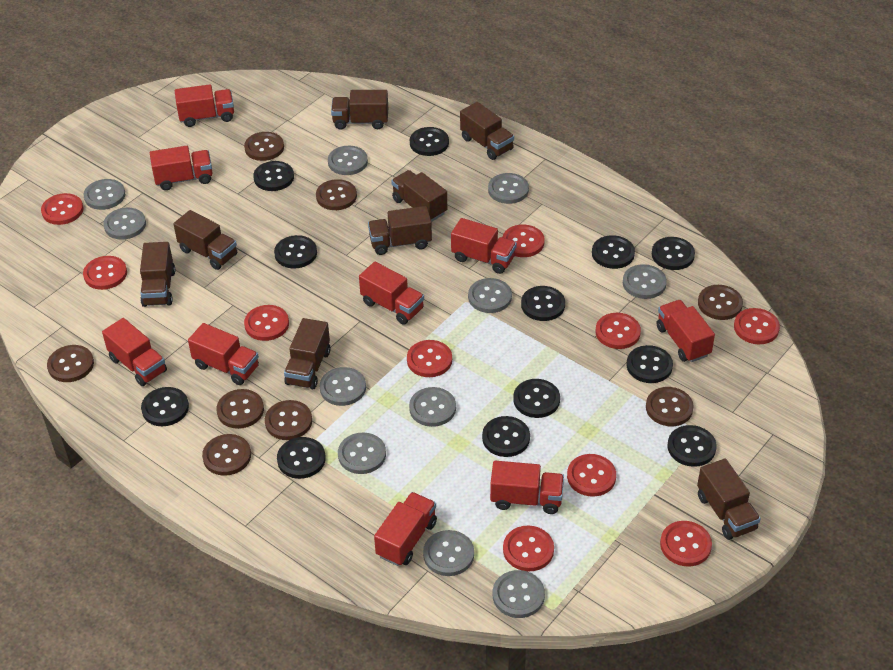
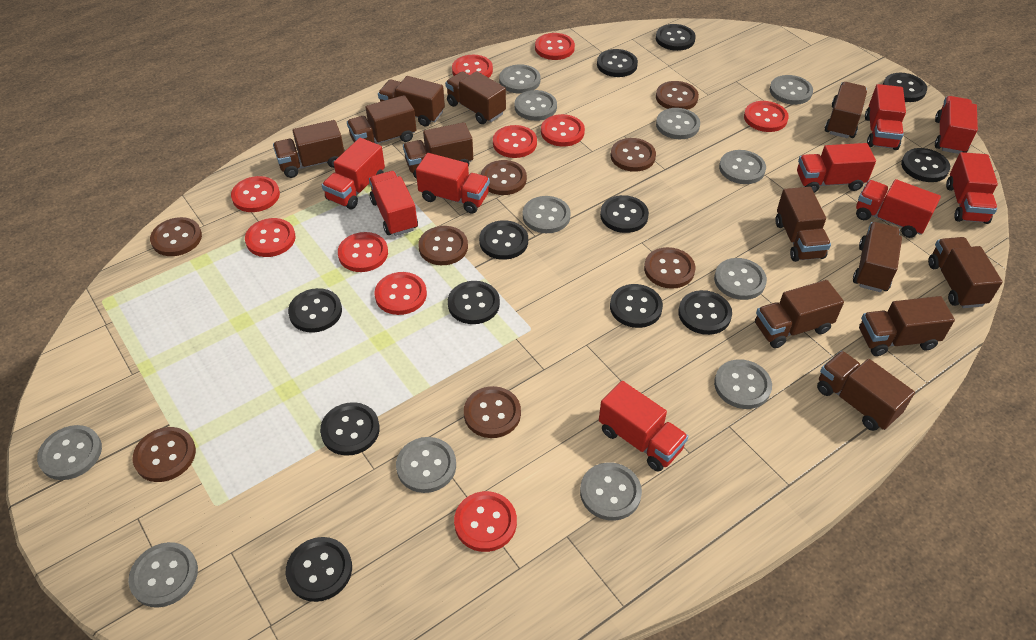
brown truck: [140,242,175,307] [173,210,237,270] [284,318,331,389] [331,90,388,130] [368,206,432,255] [391,170,447,222] [460,102,514,160] [697,459,761,540] = 8 -> [273,120,344,178] [347,95,416,144] [378,76,445,126] [403,122,473,179] [445,71,506,124] [755,280,844,348] [775,187,831,262] [817,351,915,431] [825,82,867,138] [853,222,902,292] [859,296,955,356] [928,237,1002,308] = 12
grey button: [84,179,125,210] [103,208,146,240] [320,367,366,406] [328,146,368,175] [338,432,386,474] [409,387,456,427] [423,530,474,576] [468,278,512,313] [488,173,529,204] [493,570,545,618] [623,264,667,299] = 11 -> [37,425,102,480] [128,542,198,608] [396,437,456,493] [499,64,540,94] [515,90,557,121] [523,196,571,233] [580,462,642,521] [656,108,700,139] [714,258,767,300] [714,359,772,409] [719,150,766,184] [770,75,813,105] = 12

